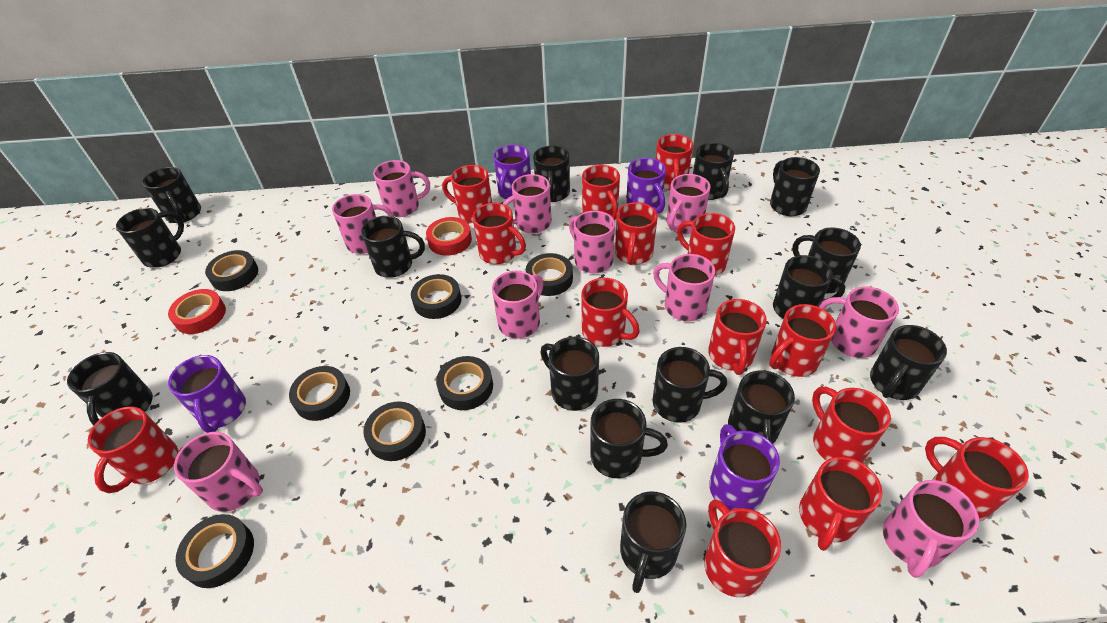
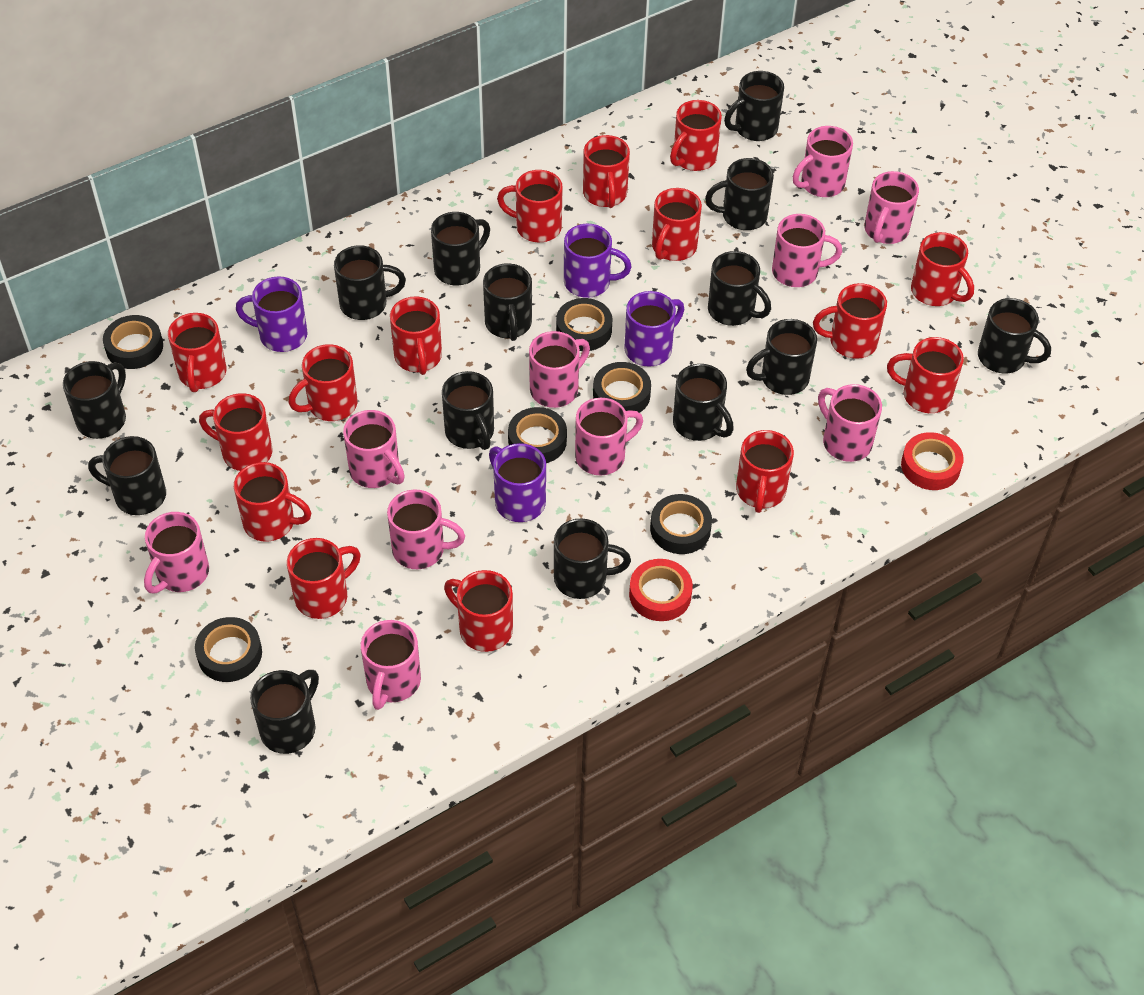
black mug: [67,352,153,426] [116,208,184,268] [142,167,201,223] [361,216,425,278] [533,145,570,202] [540,337,599,411] [591,399,668,478] [620,492,686,593] [653,347,727,423] [693,143,734,200] [728,370,795,444] [770,157,820,216] [773,255,845,319] [792,227,861,293] [870,325,947,400] = 15 -> [63,361,126,439] [88,436,166,515] [250,670,319,754] [334,245,406,320] [431,212,490,286] [442,371,494,450] [483,263,532,341] [554,518,631,599] [673,364,734,441] [705,158,774,230] [708,251,771,326] [724,71,784,141] [746,319,817,395] [978,298,1051,373] = 14
black tape: [176,514,254,588] [205,250,258,291] [289,366,350,421] [363,401,426,461] [411,274,461,319] [436,356,493,410] [525,253,573,296] = 7 -> [103,315,163,369] [195,617,262,682] [508,407,567,463] [556,298,612,351] [593,362,651,413] [650,494,712,554] = 6
red mug: [88,406,178,493] [442,165,492,223] [472,203,526,264] [581,278,640,347] [582,165,620,221] [615,202,658,265] [656,134,693,190] [677,213,735,276] [704,499,781,597] [708,299,767,375] [769,304,836,377] [799,457,883,551] [812,387,891,463] [925,437,1029,521] = 14 -> [168,313,226,392] [199,393,273,471] [234,462,311,542] [287,538,361,619] [289,344,357,421] [390,296,442,375] [444,570,513,652] [497,170,563,242] [583,135,630,208] [652,188,702,261] [670,100,722,171] [736,430,794,513] [813,283,887,359] [887,337,964,413] [911,232,974,306] = 15

